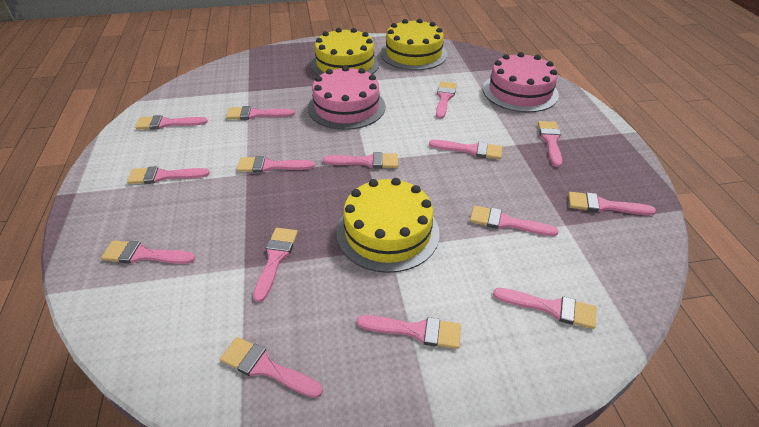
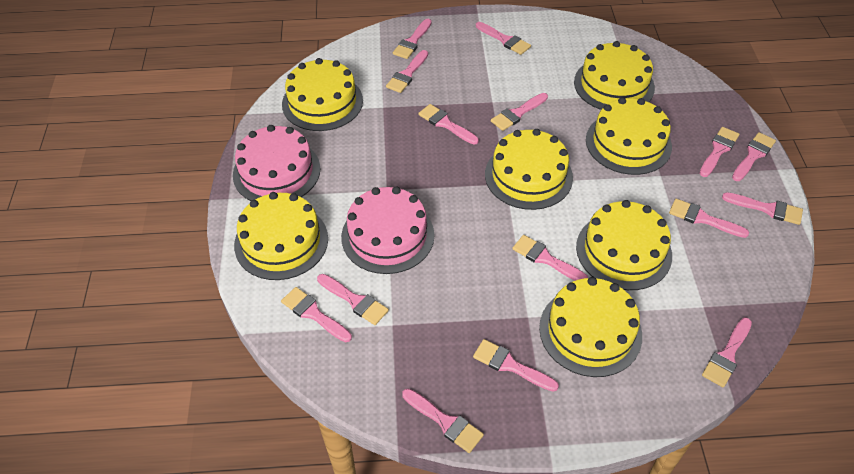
yellow cake: [311,28,380,76] [337,178,440,273] [381,19,447,70] = 3 -> [234,192,328,280] [282,58,363,131] [485,129,573,210] [539,277,642,377] [574,41,655,110] [576,200,672,290] [586,97,672,175] = 7

